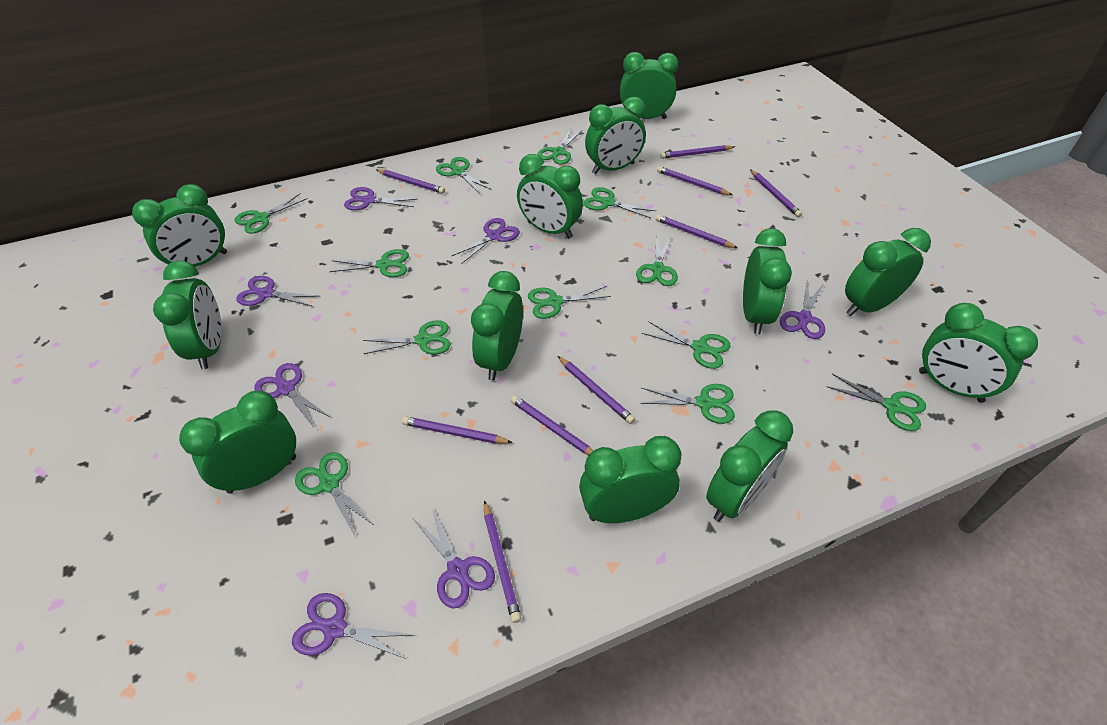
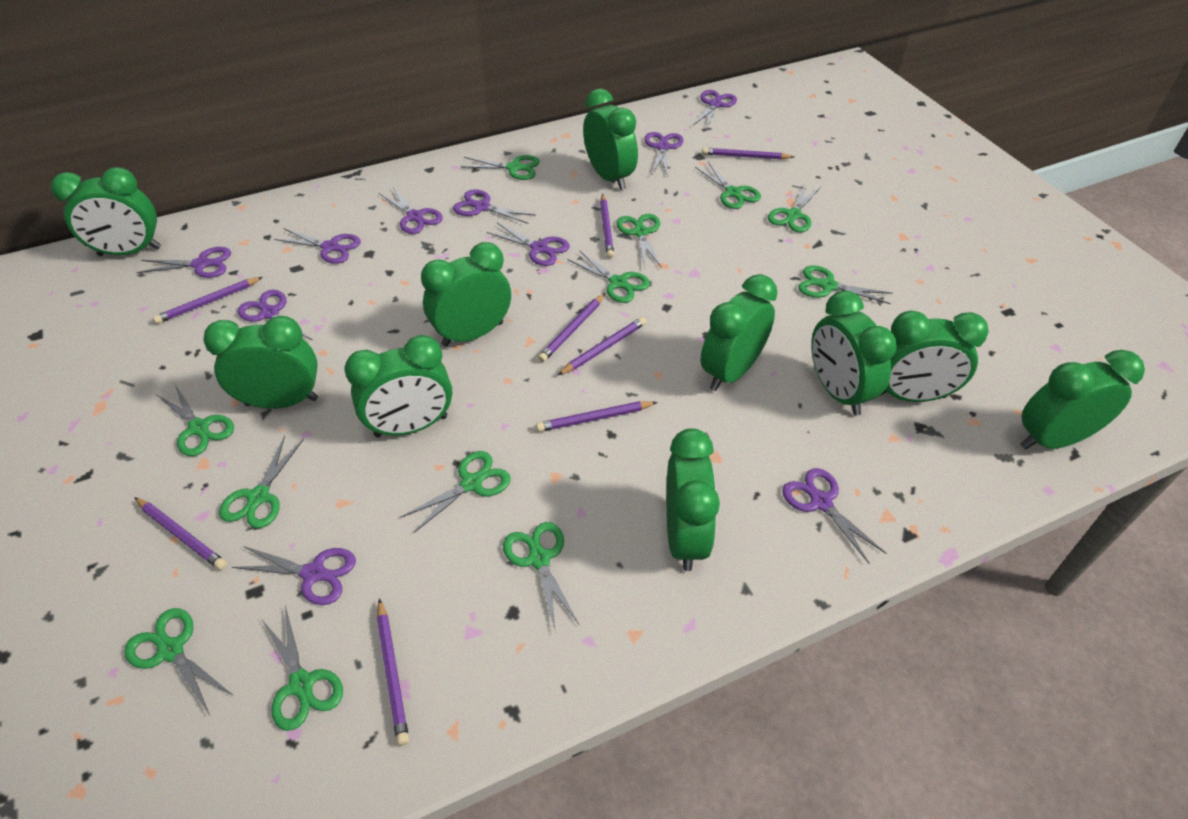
green clock: [132,184,227,267] [153,261,222,370] [179,391,296,494] [471,271,523,381] [517,154,583,238] [579,436,682,523] [585,97,646,174] [620,52,678,119] [706,410,793,522] [743,228,792,334] [845,228,931,316] [919,303,1038,403] = 12 -> [51,167,161,256] [203,316,318,409] [345,335,452,437] [421,242,511,347] [583,89,638,190] [666,428,720,571] [700,274,777,391] [811,291,897,416] [880,311,989,402] [1021,350,1145,449] = 10
purple pencil: [376,169,445,194] [402,416,513,444] [484,500,521,623] [511,395,593,455] [558,356,635,424] [656,214,738,248] [657,166,733,195] [660,145,735,159] [750,169,802,217] = 9 -> [134,497,227,570] [153,277,263,324] [377,598,409,746] [536,401,657,432] [538,293,605,362] [558,317,646,375] [600,194,614,258] [702,147,794,160] = 8
purple scissors: [236,276,319,307] [254,363,330,427] [292,593,413,659] [344,187,417,211] [414,509,495,609] [451,218,520,264] [780,279,825,339] = 7 -> [137,247,231,278] [232,546,356,605] [238,290,312,340] [274,228,361,264] [379,187,443,234] [453,189,536,224] [487,223,570,266] [644,132,683,177] [693,90,737,128] [782,468,886,564] = 10

